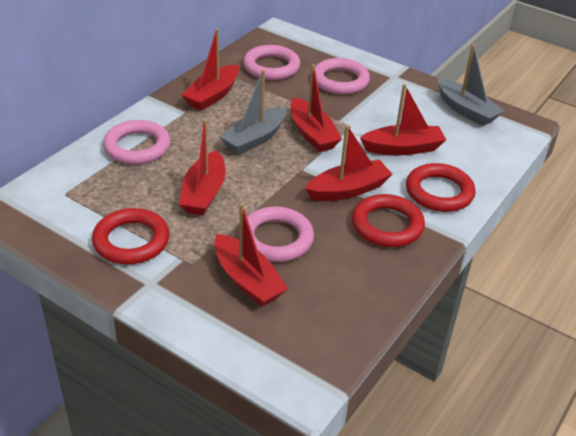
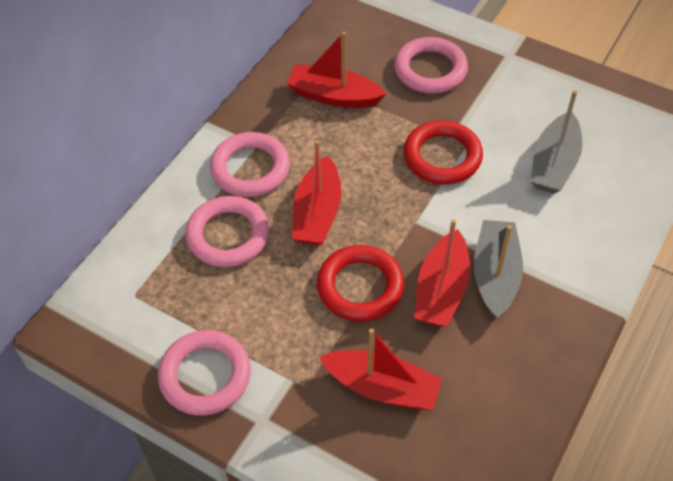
red boat: [179,119,225,216] [182,28,239,111] [214,203,288,306] [290,64,342,152] [305,125,392,201] [360,84,446,155] = 6 -> [286,32,386,108] [292,140,341,246] [319,328,442,410] [414,219,470,327] = 4
red ring: [92,208,169,264] [352,194,425,247] [406,163,476,212] = 3 -> [317,245,404,322] [404,120,483,185] = 2

